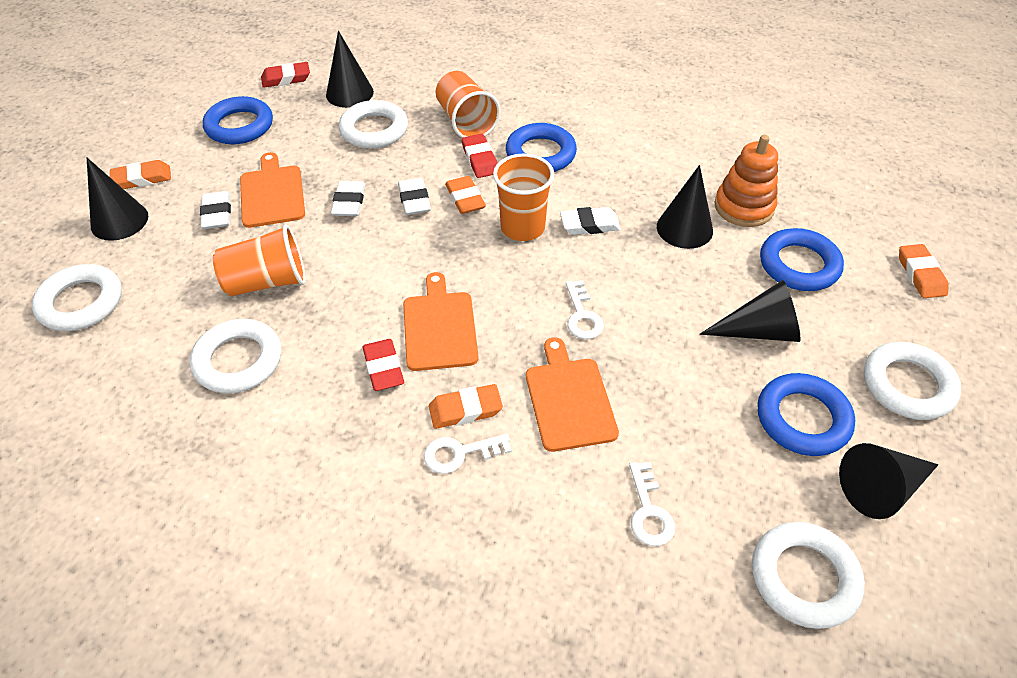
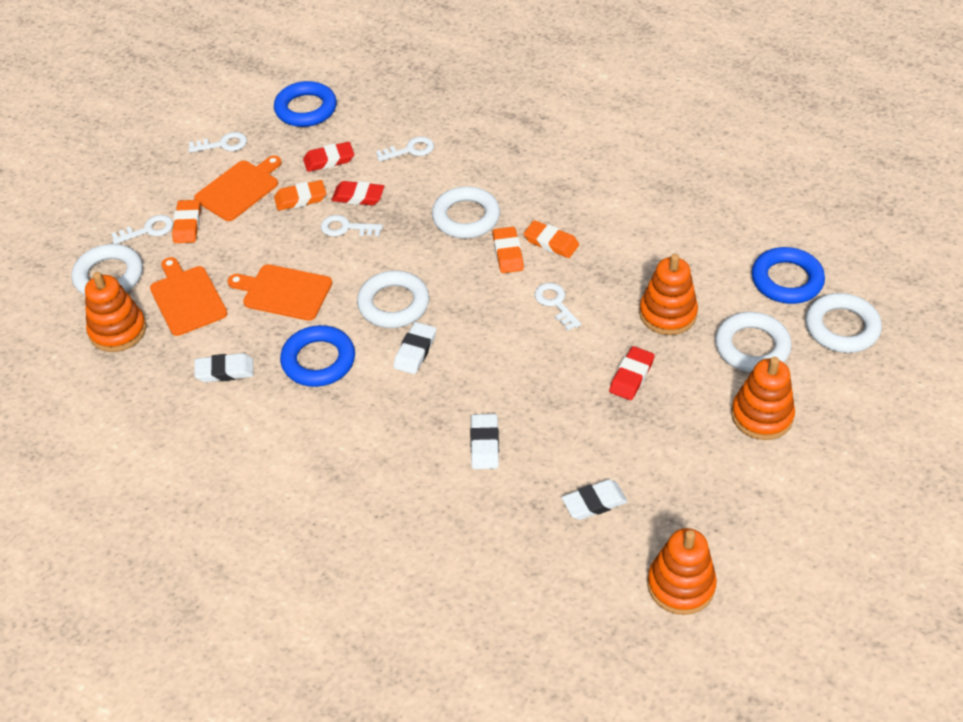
black cone: [87,158,148,241] [326,31,374,108] [657,165,713,249] [700,280,801,342] [839,443,938,519] = 5 -> none = 0
blue ring: [203,96,273,144] [506,123,577,172] [757,373,855,456] [760,228,844,291] = 4 -> [274,81,337,127] [280,325,355,387] [752,247,825,304] = 3
orange cup: [213,224,306,296] [436,71,500,138] [493,154,554,241] = 3 -> none = 0
orange stacking toy: [715,135,778,227] = 1 -> [85,272,147,352] [639,254,698,335] [647,528,717,615] [731,357,795,440] = 4
white key: [424,433,512,474] [566,280,604,339] [629,462,675,546] = 3 -> [111,215,173,244] [188,132,247,153] [321,215,383,236] [376,137,434,162] [534,283,581,331] = 5

